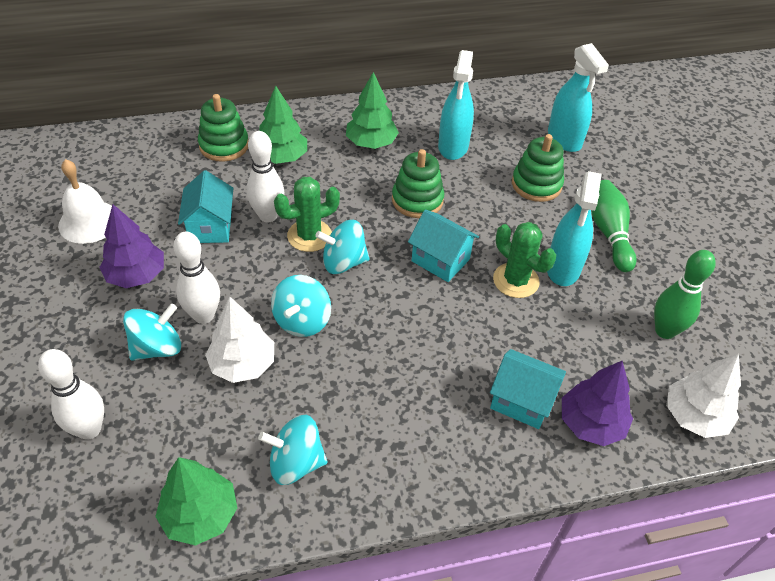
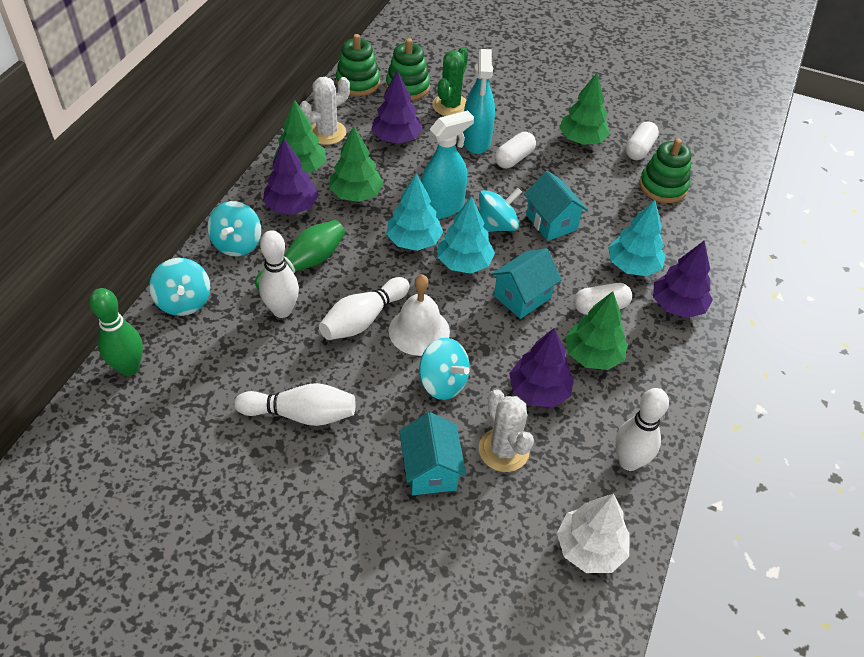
green cactus: [274,177,340,252] [493,222,556,298] = 2 -> [432,47,468,116] = 1
green tree: [155,457,237,546] [259,86,307,164] [346,72,399,149] = 3 -> [273,99,327,173] [329,126,384,202] [559,73,610,145] [565,291,628,370] = 4
purple tree: [99,204,164,288] [562,361,633,446] = 2 -> [263,138,319,215] [371,70,423,144] [509,328,574,407] [653,241,713,318] = 4
turquoise spray bottle: [438,50,474,160] [547,171,602,286] [548,43,609,152] = 3 -> [421,111,474,219] [463,49,495,154] = 2
turquoise tree: none = 0 -> [386,173,443,251] [438,196,495,274] [608,200,666,276] = 3
white bowling pin: [38,349,104,440] [173,232,220,324] [246,131,284,223] = 3 -> [234,383,355,426] [259,230,299,318] [319,277,409,340] [615,388,669,471] = 4
white cactus: none = 0 -> [299,77,350,145] [479,389,534,472] = 2
white capsule: none = 0 -> [495,132,536,168] [574,283,632,315] [625,121,659,160] = 3
white tree: [205,297,274,383] [666,353,741,438] = 2 -> [557,494,630,573] = 1

